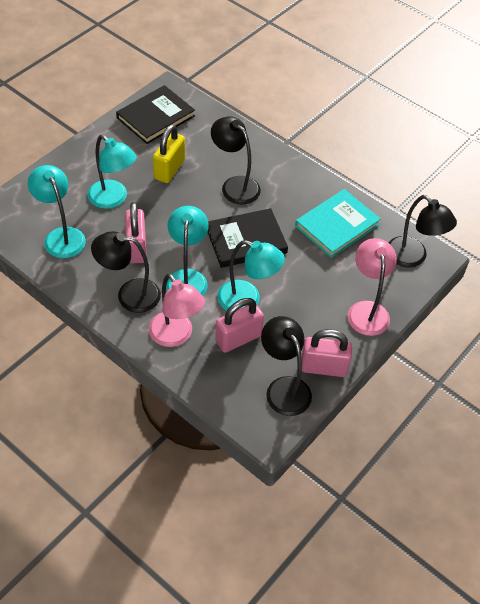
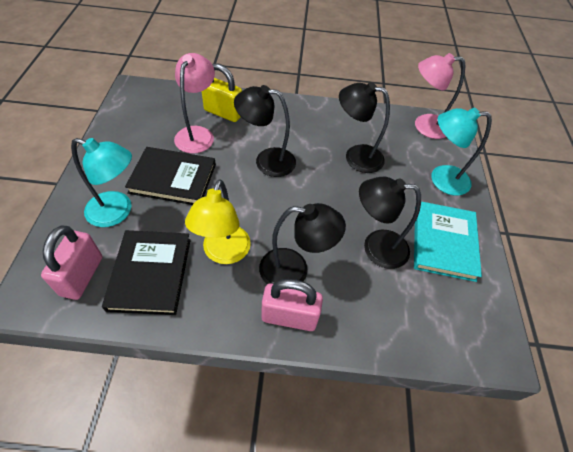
pink padlock: [125,202,146,263] [215,298,264,353] [302,329,352,377] = 3 -> [41,226,102,300] [261,279,323,331] = 2
turquoise lamp: [28,165,86,258] [88,135,136,209] [166,206,209,296] [218,240,285,311] = 4 -> [71,138,132,227] [431,107,492,196] = 2
yellow lamp: none = 0 -> [185,179,251,264] = 1

